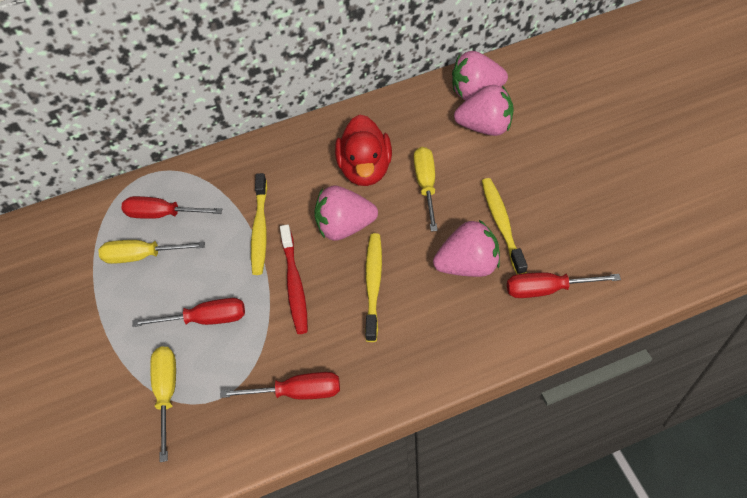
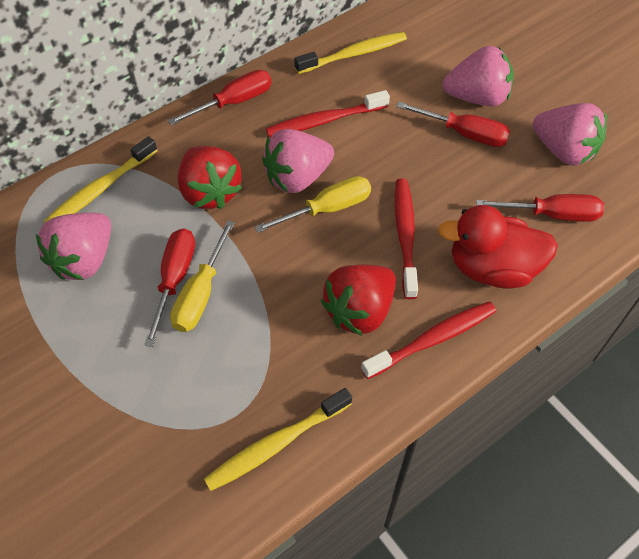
red strawberry: none = 0 -> [178,146,242,209] [321,265,396,336] = 2
red toothbrush: [280,224,308,334] = 1 -> [266,90,390,137] [361,301,496,379] [395,179,418,299] = 3
yellow screwdriver: [98,240,205,264] [150,346,176,462] [414,147,438,232] = 3 -> [170,220,235,332] [254,176,371,233] = 2

